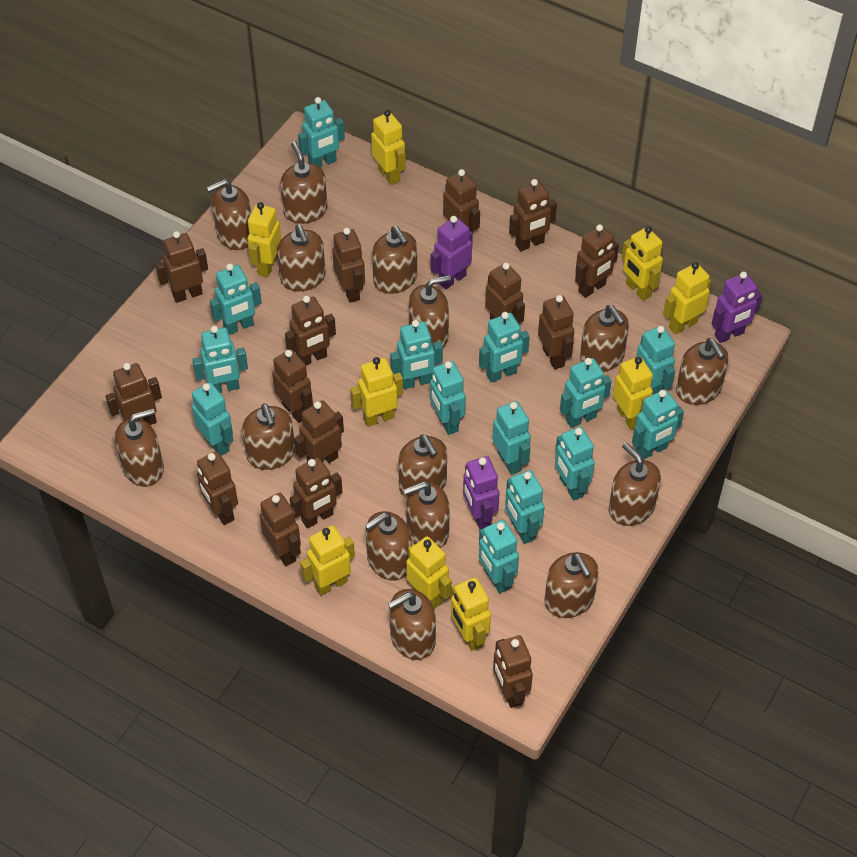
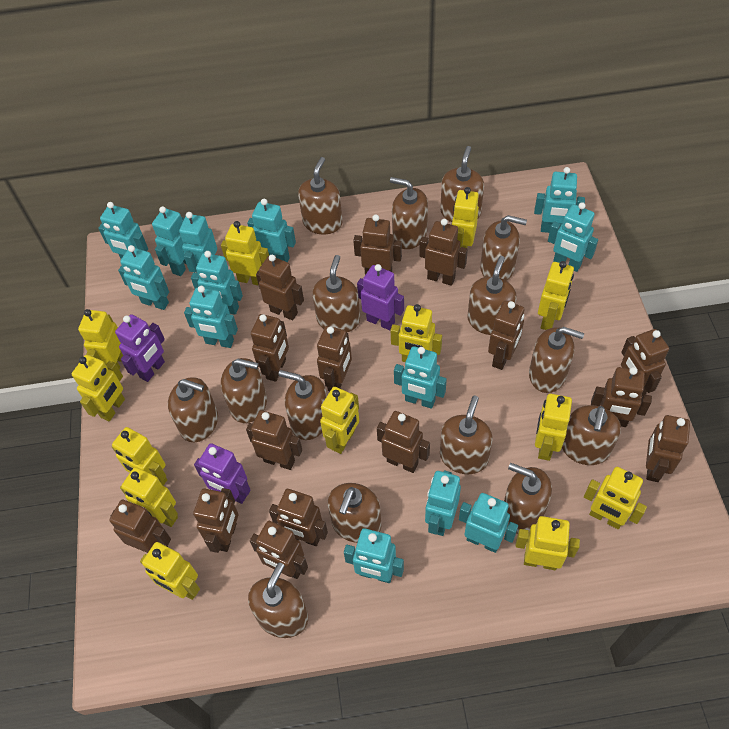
turquoise robot: [192,326,248,393] [192,382,233,456] [210,263,262,335] [298,97,345,168] [390,320,443,389] [430,361,466,435] [479,312,530,383] [479,520,519,594] [492,401,531,475] [505,470,545,544] [555,427,595,501] [560,358,611,428] [632,389,684,460] [636,326,675,395] = 14 -> [98,202,148,259] [118,245,169,310] [152,206,186,276] [179,212,217,273] [184,286,238,348] [191,251,243,315] [247,199,296,262] [344,528,404,583] [394,346,447,409] [425,470,461,536] [459,493,518,553] [534,167,585,233] [548,202,598,272] = 13
yellow robot: [247,202,281,277] [300,525,355,596] [350,357,403,427] [371,110,406,185] [406,536,452,609] [451,578,491,651] [613,356,653,430] [622,226,663,301] [663,262,711,334] = 9 -> [72,355,125,421] [78,309,123,370] [112,427,167,486] [120,467,178,527] [140,542,200,600] [221,221,269,286] [320,387,359,454] [391,304,442,362] [452,187,479,248] [516,516,580,570] [535,394,572,461] [538,261,574,330] [584,467,647,529] = 13

